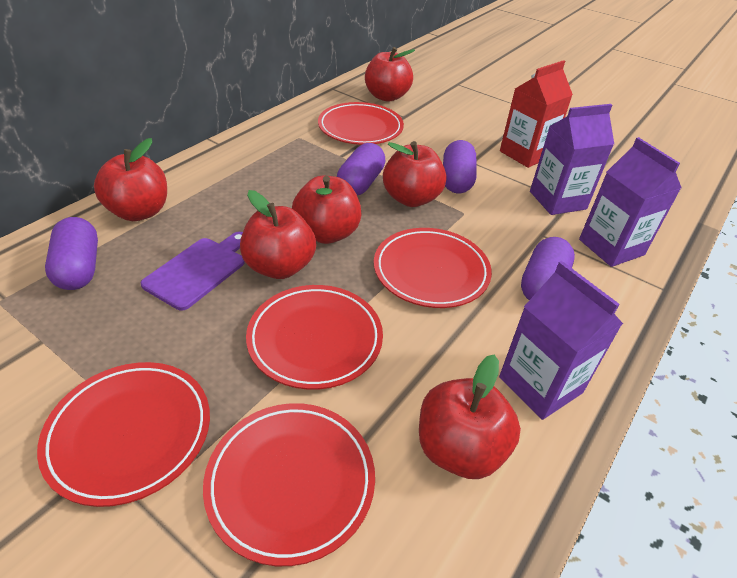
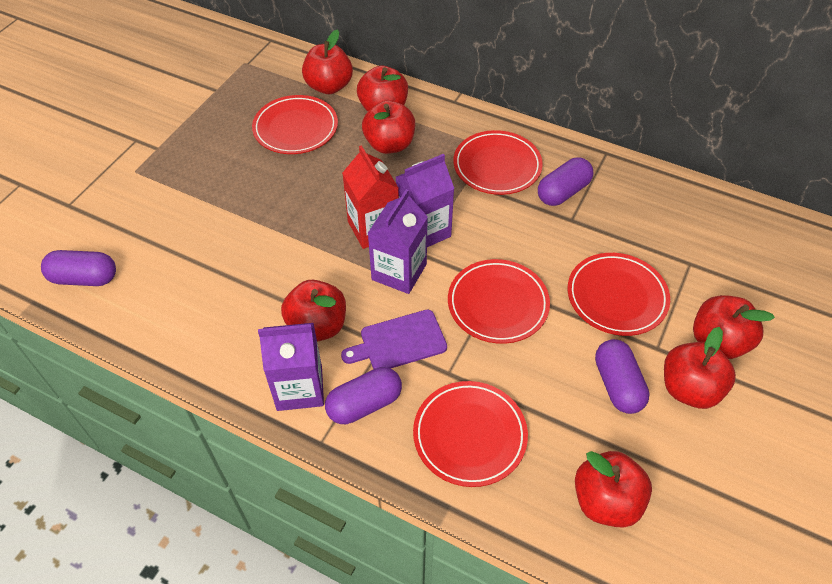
red apple: [94,138,167,221] [240,190,316,279] [292,176,362,244] [365,47,415,102] [383,141,446,207] [419,355,521,479] = 6 -> [281,280,346,342] [302,30,353,94] [357,66,408,112] [362,100,415,154] [575,451,652,528] [664,327,736,409] [693,295,775,359] = 7

